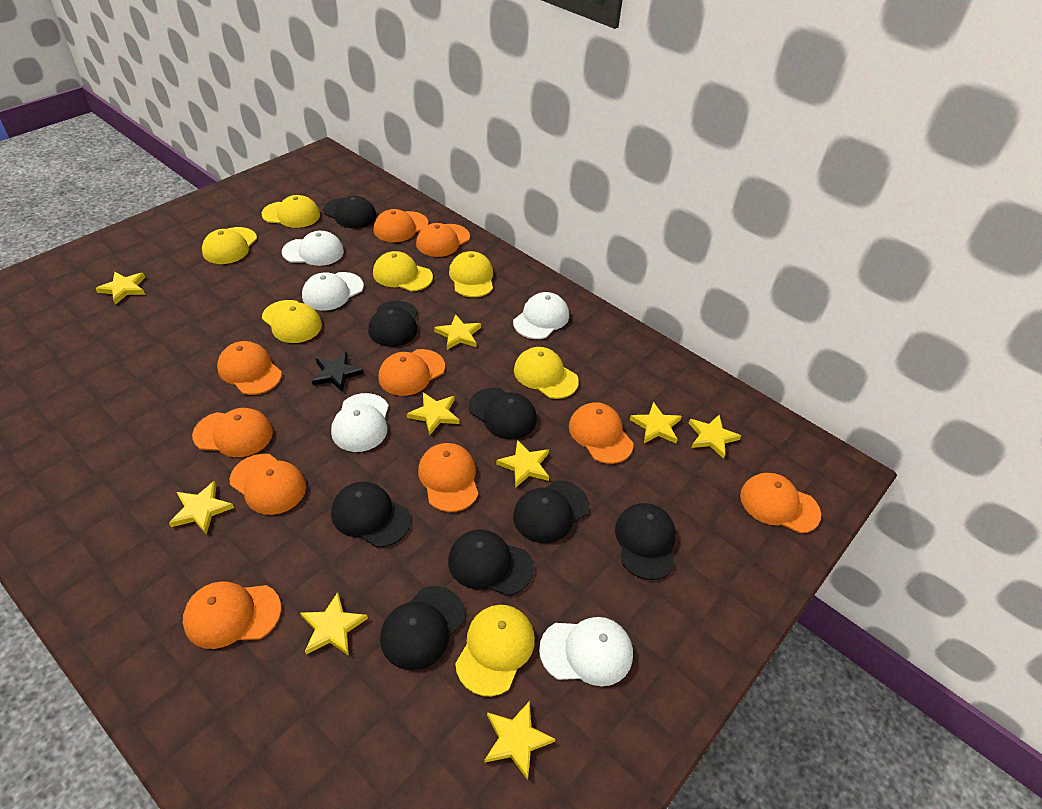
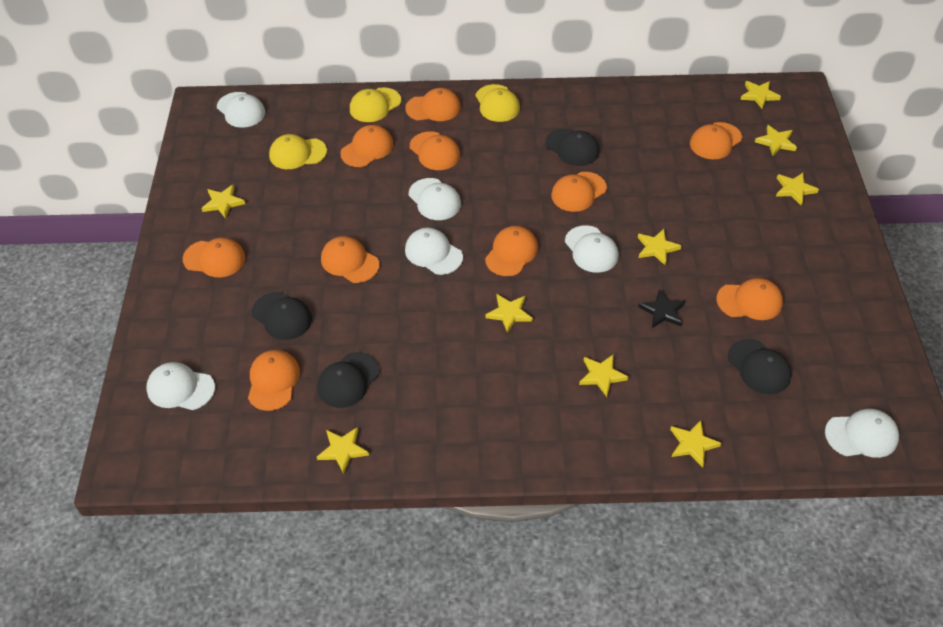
black cap: [323,196,377,228] [331,482,411,547] [368,301,417,347] [380,586,465,670] [448,529,534,596] [469,387,537,439] [513,481,589,543] [615,503,676,580] = 8 -> [252,292,312,340] [317,352,379,408] [545,129,599,166] [728,339,791,394] = 4
white cap: [282,231,344,266] [302,272,364,311] [331,393,389,452] [513,292,569,339] [539,617,633,686] = 5 -> [146,362,215,410] [217,92,265,128] [405,228,463,275] [409,178,461,220] [565,225,619,273] [825,409,899,458] = 6
yellow cap: [202,227,257,264] [261,195,320,228] [262,300,322,343] [373,251,433,291] [449,251,493,297] [455,605,535,696] [514,347,579,399] = 7 -> [269,134,327,169] [350,87,401,122] [476,84,520,122] = 3

